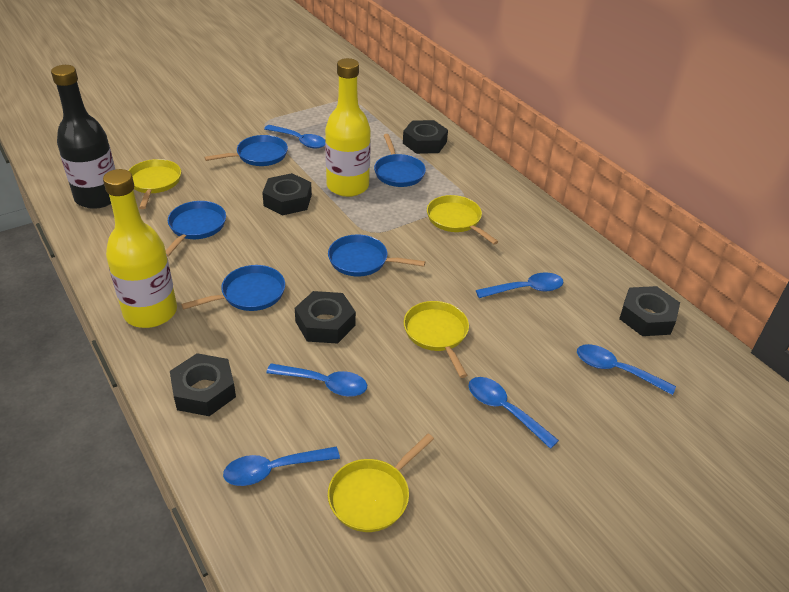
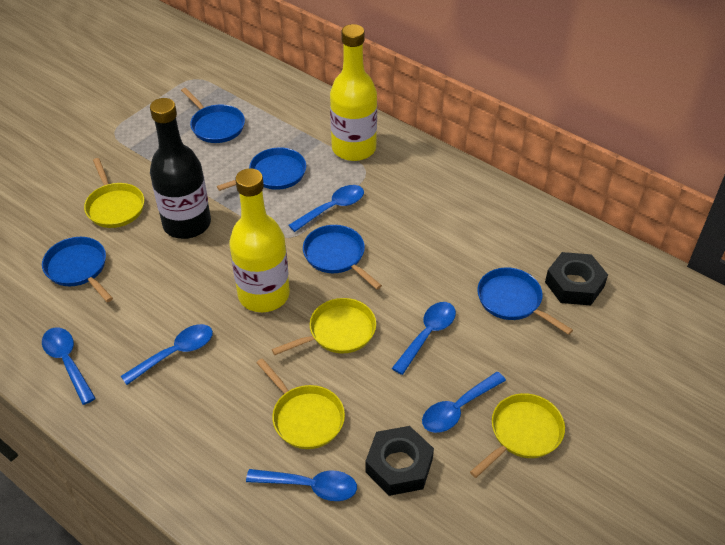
black nut: [170,353,236,416] [262,173,312,215] [295,291,356,344] [403,120,448,154] [619,286,680,336] = 5 -> [365,426,434,496] [545,252,608,305] = 2

